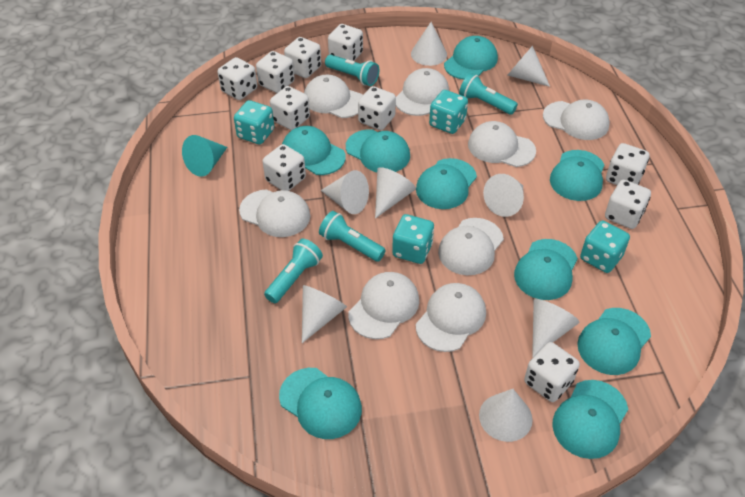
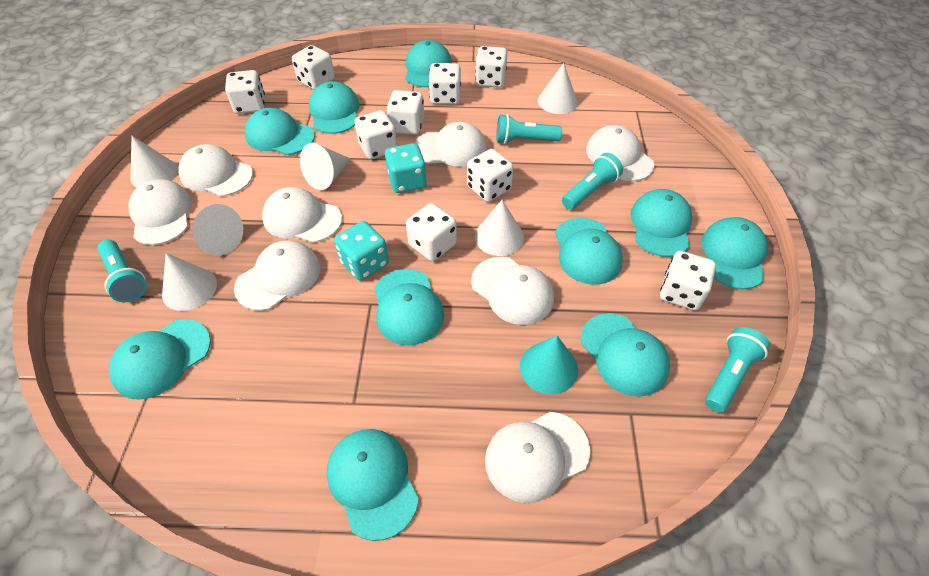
turquoise cap: [279,368,362,439] [282,126,346,175] [346,129,410,172] [416,158,477,209] [444,36,498,80] [514,239,578,300] [550,150,605,201] [552,380,628,459] [577,308,651,375] = 9 -> [109,319,211,400] [245,108,315,155] [309,81,360,134] [326,429,419,541] [374,269,444,345] [405,40,452,87] [555,218,623,285] [581,313,670,397] [630,189,692,257] [701,217,768,289] = 10
turquoise dice: [234,100,274,144] [392,214,434,264] [429,90,468,134] [580,221,630,273] = 4 -> [334,221,389,281] [385,143,427,193] = 2
white cone: [302,285,347,343] [321,170,369,214] [375,167,416,219] [411,22,447,66] [479,389,533,442] [483,174,524,217] [507,46,550,87] [532,299,580,358] = 8 -> [130,136,178,188] [162,253,217,311] [193,204,243,255] [300,143,351,190] [475,200,524,256] [538,63,578,114] = 6
white dice: [217,57,257,100] [256,51,295,93] [263,144,306,191] [270,86,310,130] [284,37,321,78] [328,24,363,61] [358,86,396,130] [524,342,580,402] [605,180,651,229] [606,143,650,185] = 10 -> [225,70,265,114] [292,45,335,90] [355,110,397,159] [387,90,424,135] [406,203,457,261] [428,63,461,104] [467,149,514,202] [475,46,507,88] [660,251,716,310] = 9

